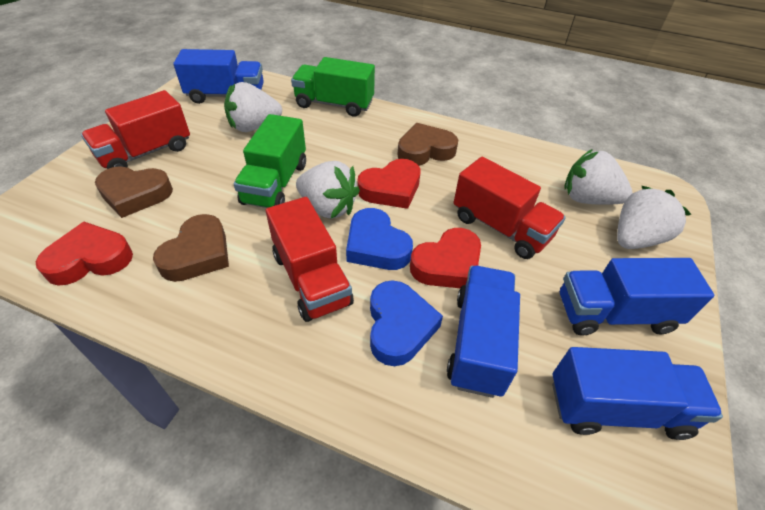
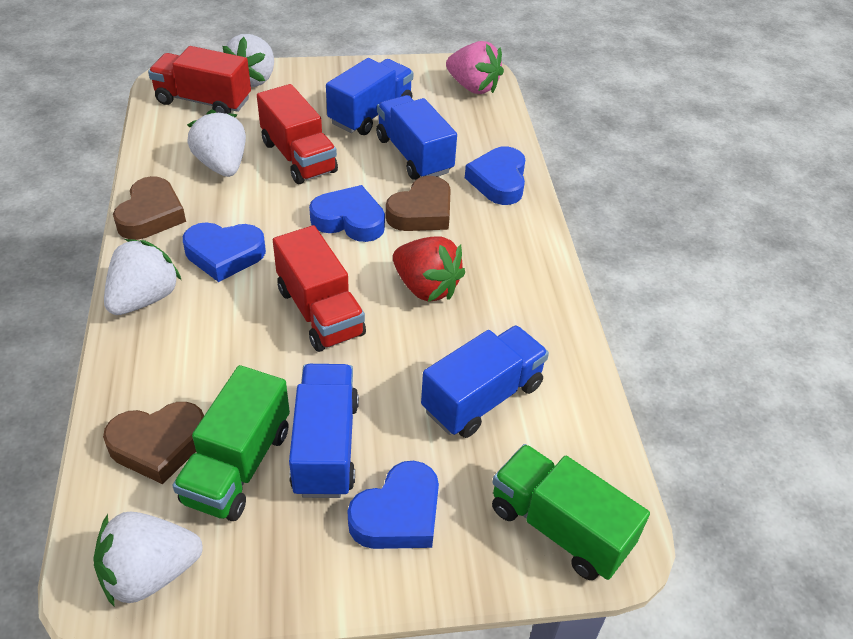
blue heart: [346,208,413,270] [370,280,443,366] = 2 -> [183,222,266,282] [309,185,385,242] [347,461,439,549] [465,146,525,205] = 4
pink strawberry: none = 0 -> [446,41,504,94] = 1
red heart: [36,222,133,286] [357,159,421,209] [410,228,481,288] = 3 -> none = 0
red strawberry: none = 0 -> [393,236,465,302] = 1

